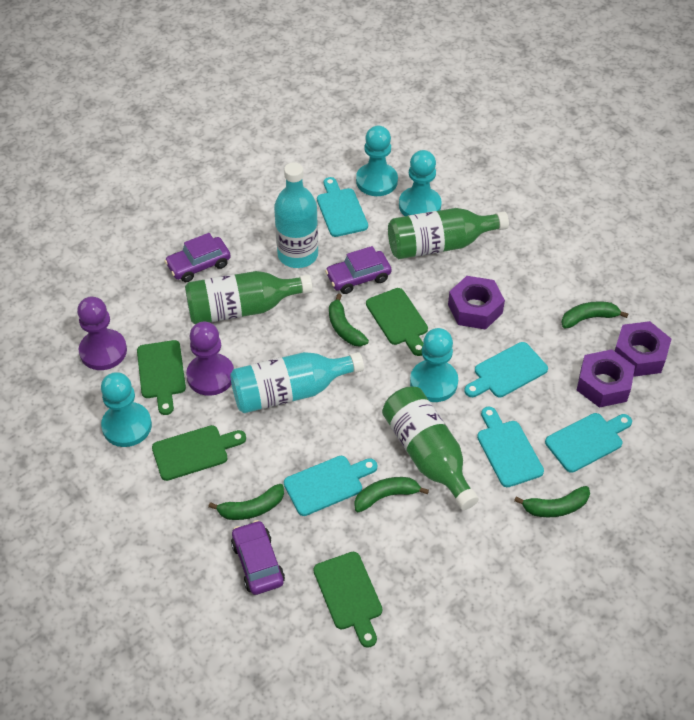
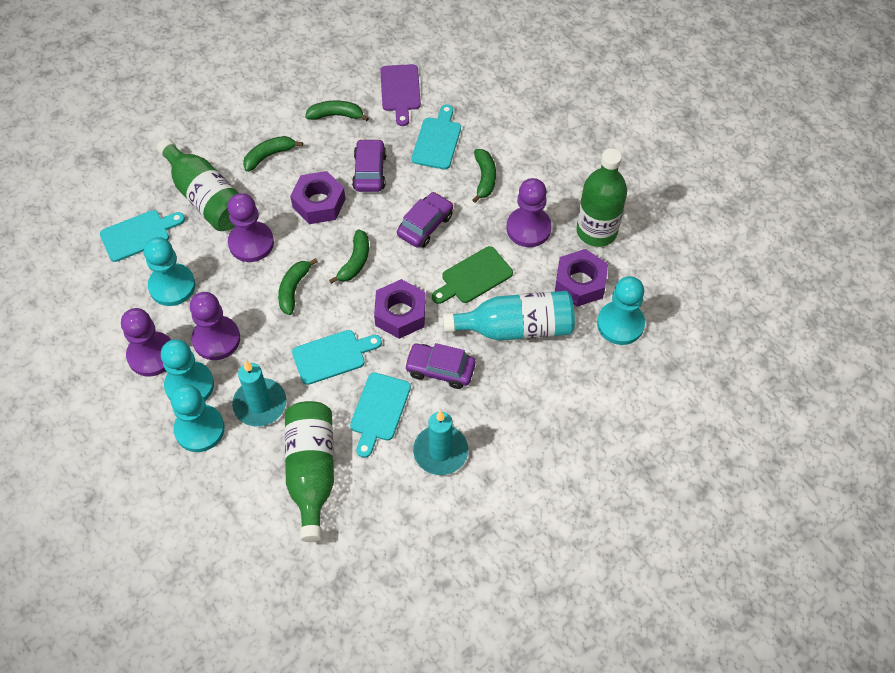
green cutting board: [137,340,186,415] [152,425,246,481] [313,552,382,648] [366,288,428,356] = 4 -> [432,246,513,304] = 1
purple cutting board: none = 0 -> [380,64,421,126] = 1
purple pawn: [77,297,127,370] [186,322,234,396] = 2 -> [121,308,171,376] [190,292,240,360] [227,193,274,262] [507,178,552,247] = 4
turquoise bottle: [230,352,364,413] [274,162,318,268] = 2 -> [443,291,575,341] = 1
turquoise candle: none = 0 -> [232,361,287,426] [413,411,468,475] = 2
turquoise cutting board: [284,456,377,516] [317,177,368,237] [464,342,548,397] [477,407,544,487] [545,413,632,473] = 5 -> [100,210,185,262] [292,330,382,385] [350,373,411,458] [412,104,461,170] = 4

